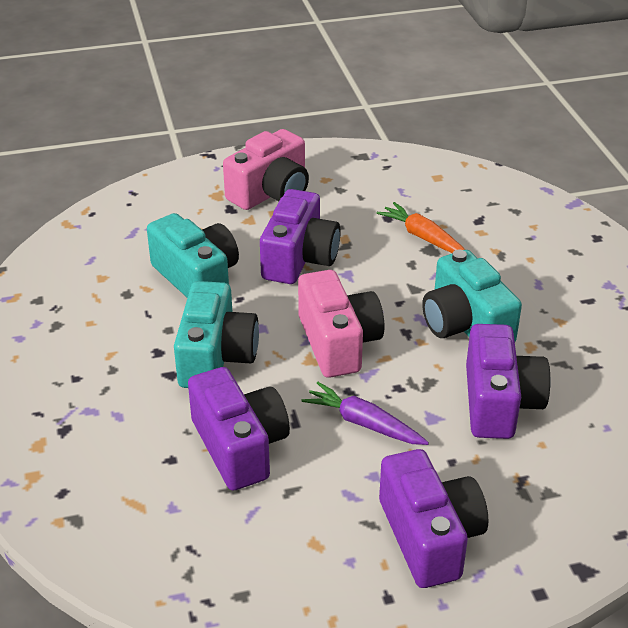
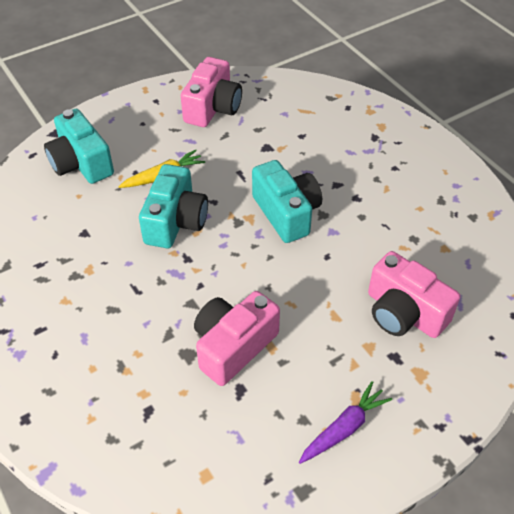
orange carrot: [377,202,465,253] = 1 -> none = 0
pink camera: [223,129,309,210] [298,270,384,378] = 2 -> [181,57,242,127] [194,291,280,386] [368,251,460,338] = 3
purple camera: [188,367,290,491] [260,189,340,284] [379,449,488,588] [466,324,550,439] = 4 -> none = 0
yellow carrot: none = 0 -> [119,150,205,188] = 1

